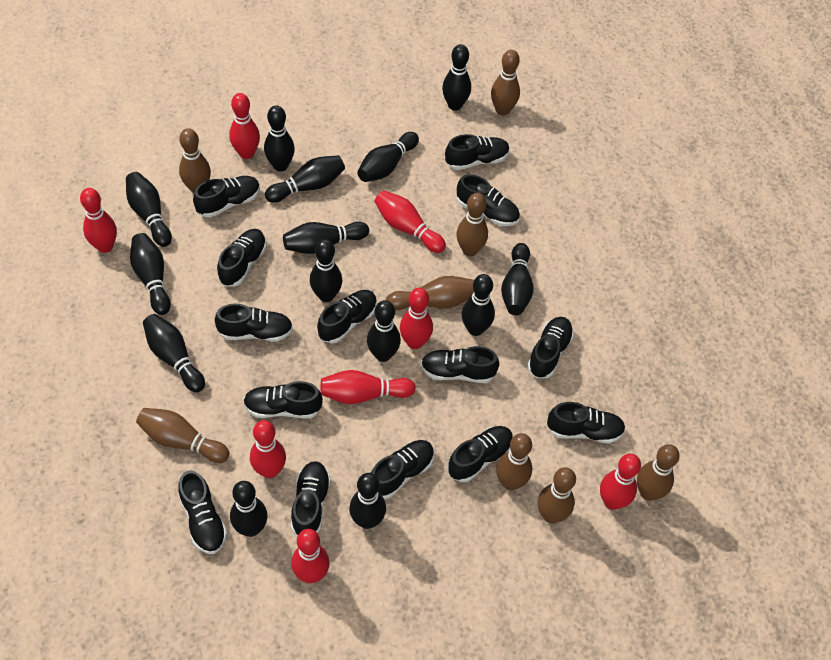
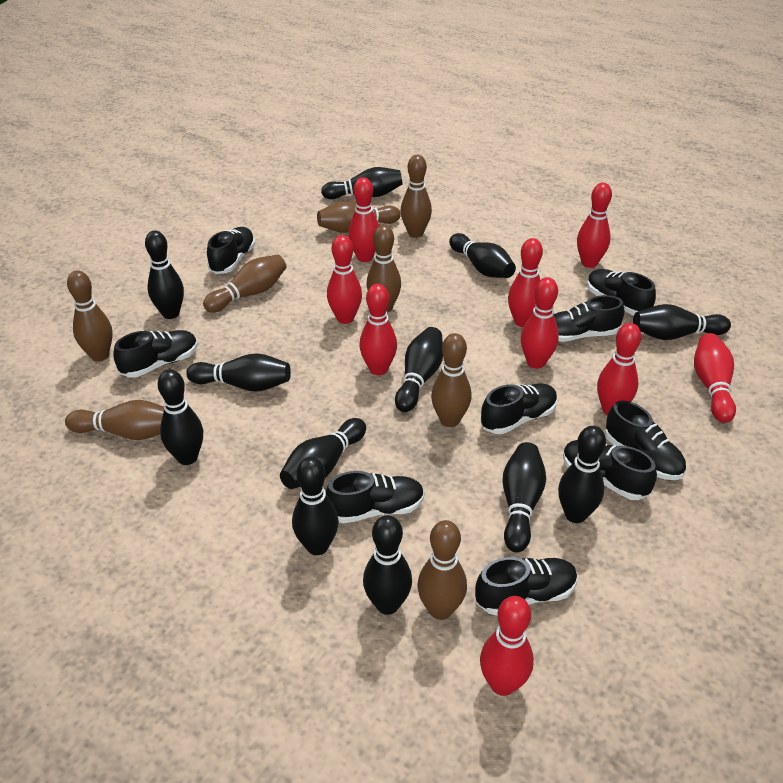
black bowling pin: [126,172,172,247] [130,233,171,315] [143,314,205,392] [230,481,268,537] [264,105,295,171] [265,155,345,203] [283,222,369,254] [310,239,342,302] [349,473,386,529] [357,132,419,182] [367,300,401,362] [442,44,471,111] [462,274,495,336] [501,243,534,315] = 14 -> [145,230,184,319] [158,369,203,465] [186,353,291,392] [280,418,366,489] [292,457,339,555] [321,167,403,199] [363,515,412,615] [395,327,443,412] [449,233,516,278] [502,442,546,552] [558,426,606,523] [633,304,731,340] = 12
black shoe: [178,470,227,554] [193,176,260,218] [215,304,293,341] [217,229,267,287] [243,381,323,418] [291,461,331,536] [317,290,377,343] [371,440,434,499] [421,346,499,383] [445,134,510,170] [448,426,513,482] [457,174,520,226] [527,317,574,378] [547,402,626,443] = 14 -> [113,330,198,378] [207,227,255,274] [325,471,424,523] [475,557,578,616] [481,383,558,434] [554,295,625,342] [563,440,657,500] [587,269,656,316] [605,401,686,480] = 9
red bowling pin: [80,188,117,253] [229,93,260,159] [250,420,286,478] [291,529,330,583] [321,370,416,404] [374,190,446,253] [400,288,433,349] [600,454,641,510] = 8 -> [327,235,362,324] [348,177,379,262] [359,284,397,375] [480,596,534,696] [508,238,543,327] [521,277,559,369] [577,183,612,268] [597,323,642,415] [694,333,736,423] = 9

